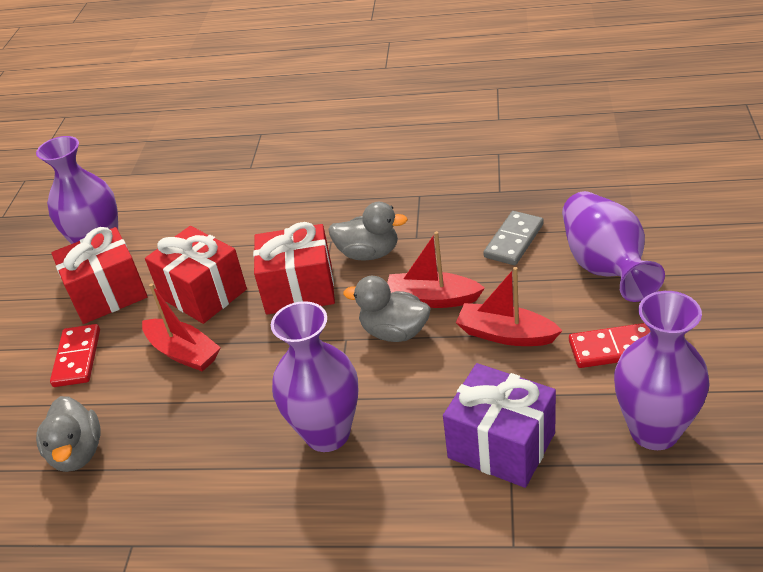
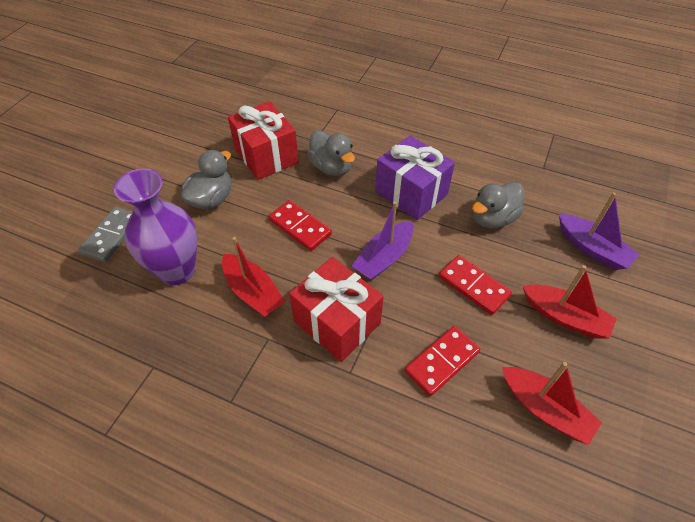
purple boat: none = 0 -> [352,201,414,280] [559,192,639,270] = 2
purple vase: [36,136,118,244] [271,301,359,452] [562,191,665,302] [614,291,710,450] = 4 -> [114,169,197,285] = 1
red domino: [50,324,100,387] [569,323,650,368] = 2 -> [269,200,332,251] [405,326,480,396] [439,255,512,315] = 3
red gift: [51,227,148,324] [145,226,247,324] [253,222,335,315] = 3 -> [228,101,299,180] [289,257,384,362] = 2

